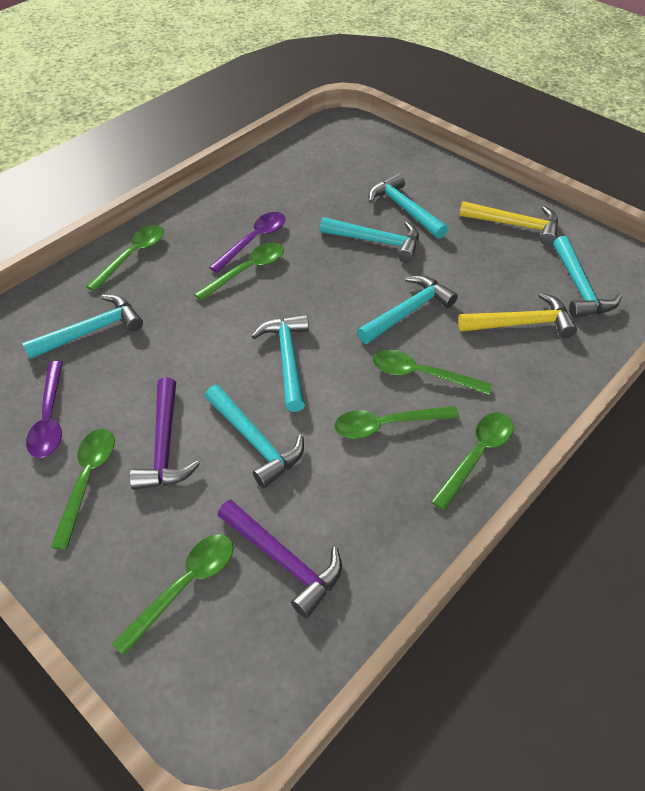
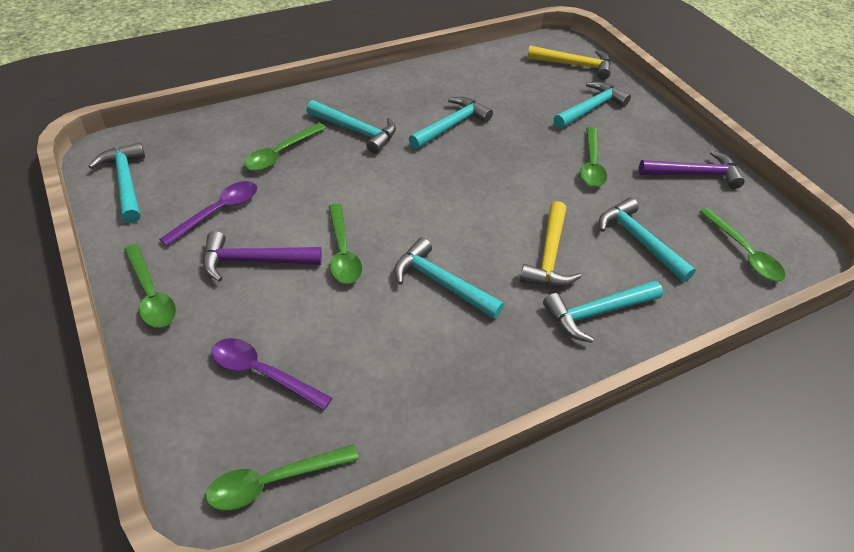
green spoon: [51,429,115,550] [86,225,164,292] [112,534,233,656] [194,243,284,301] [334,406,459,439] [373,350,492,394] [431,412,514,510] = 7 -> [124,244,176,328] [206,445,359,511] [244,123,326,171] [329,204,362,284] [580,127,607,187] [699,208,786,281] = 6

